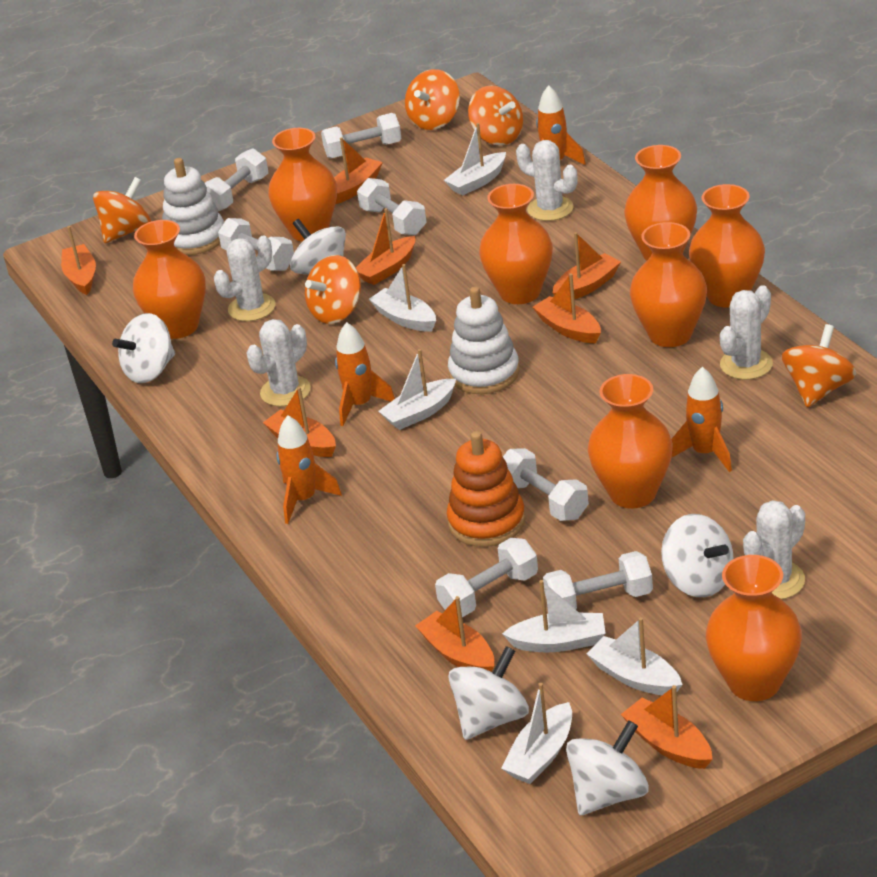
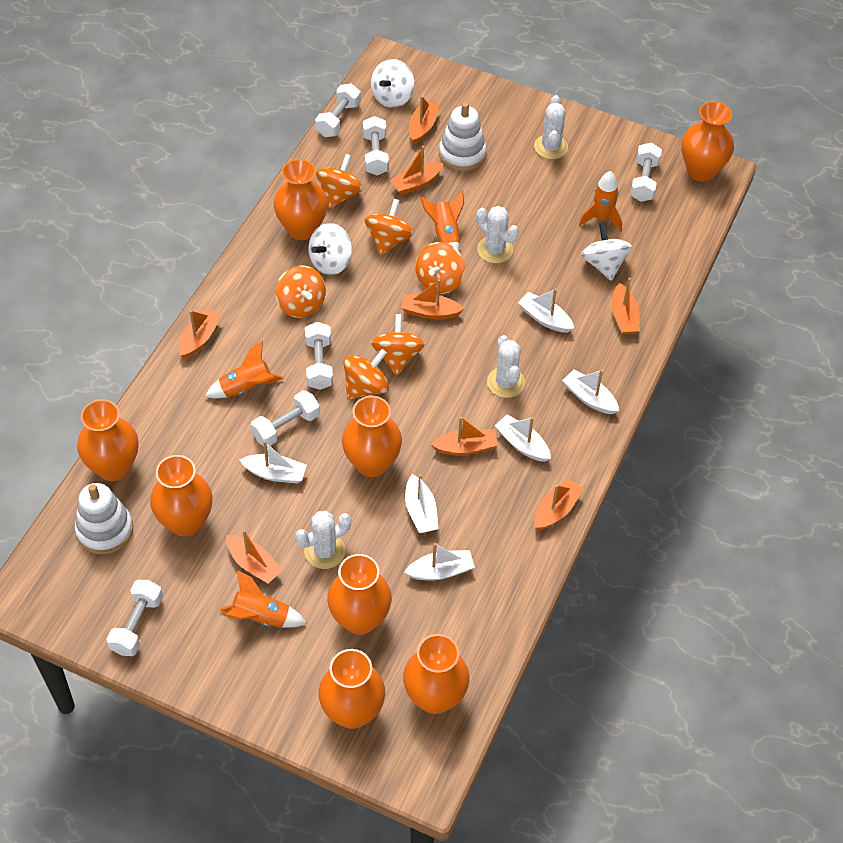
orange spinning top: [93,177,151,243] [305,255,361,324] [405,69,460,130] [468,86,523,145] [782,324,856,407] = 5 -> [275,266,326,318] [316,154,363,209] [343,349,389,400] [364,199,414,256] [371,314,425,375] [415,242,465,294] = 6
orange stacking toy: [447,431,525,547] = 1 -> none = 0
white cactus: [214,236,276,321] [246,319,311,407] [516,140,578,221] [720,285,773,380] [743,500,805,599] = 5 -> [295,511,351,569] [476,206,519,263] [487,335,525,398] [534,95,568,159] = 4
white dumbbell: [205,148,268,211] [218,218,294,271] [321,113,402,158] [357,178,426,235] [435,538,538,617] [503,448,589,521] [543,551,653,609] = 7 -> [107,580,163,656] [251,390,320,446] [305,322,333,390] [315,83,361,137] [363,116,389,175] [630,142,662,202] = 6
white spinning top: [112,313,175,383] [290,219,346,275] [448,646,529,740] [566,720,649,815] [661,514,733,597] = 5 -> [308,223,352,275] [371,59,414,108] [581,222,632,281] = 3

